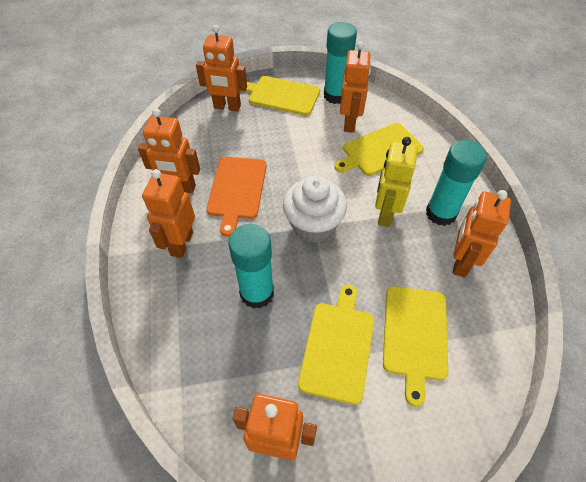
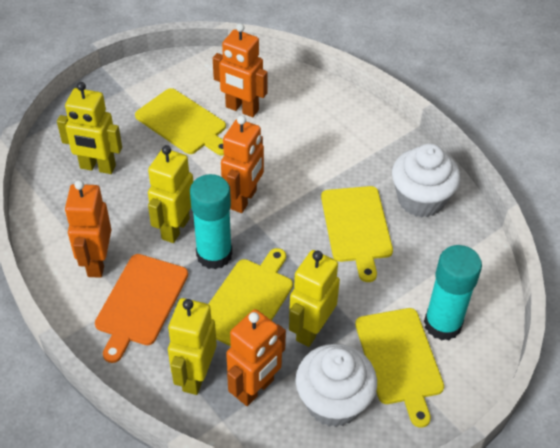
orange robot: [138,108,200,193] [142,169,195,258] [196,25,247,111] [233,394,317,461] [340,42,371,133] [452,190,511,278] = 6 -> [65,180,111,278] [213,23,268,117] [221,115,264,213] [226,309,286,406] = 4
turquoise glue stick: [228,224,274,309] [324,22,357,104] [426,140,487,226] = 3 -> [190,174,232,270] [424,245,482,341] = 2
white cupcake: [283,176,347,243] = 1 -> [296,344,377,427] [392,144,461,217] = 2
yellow robot: [375,137,418,227] = 1 -> [57,82,122,174] [148,145,193,243] [168,298,217,395] [289,250,340,347] = 4

